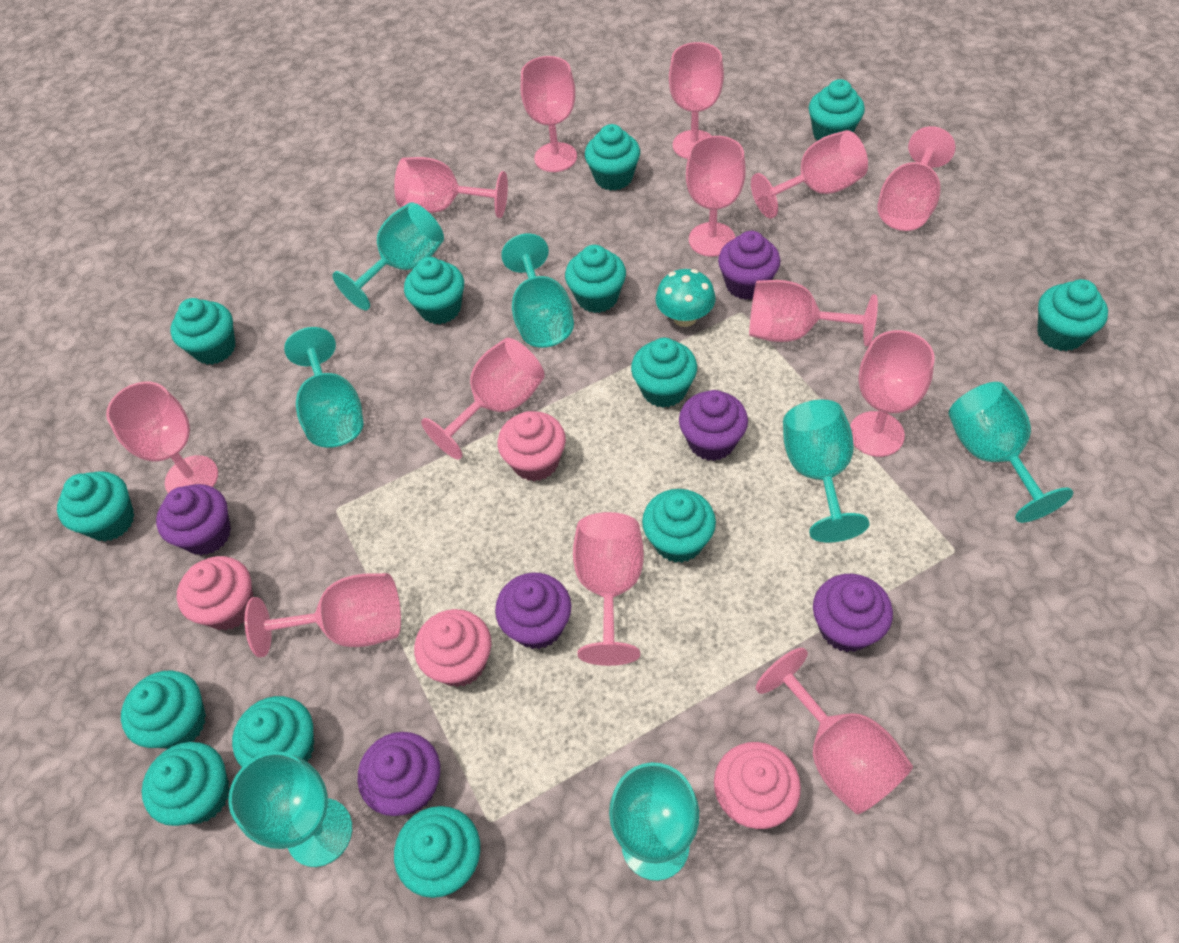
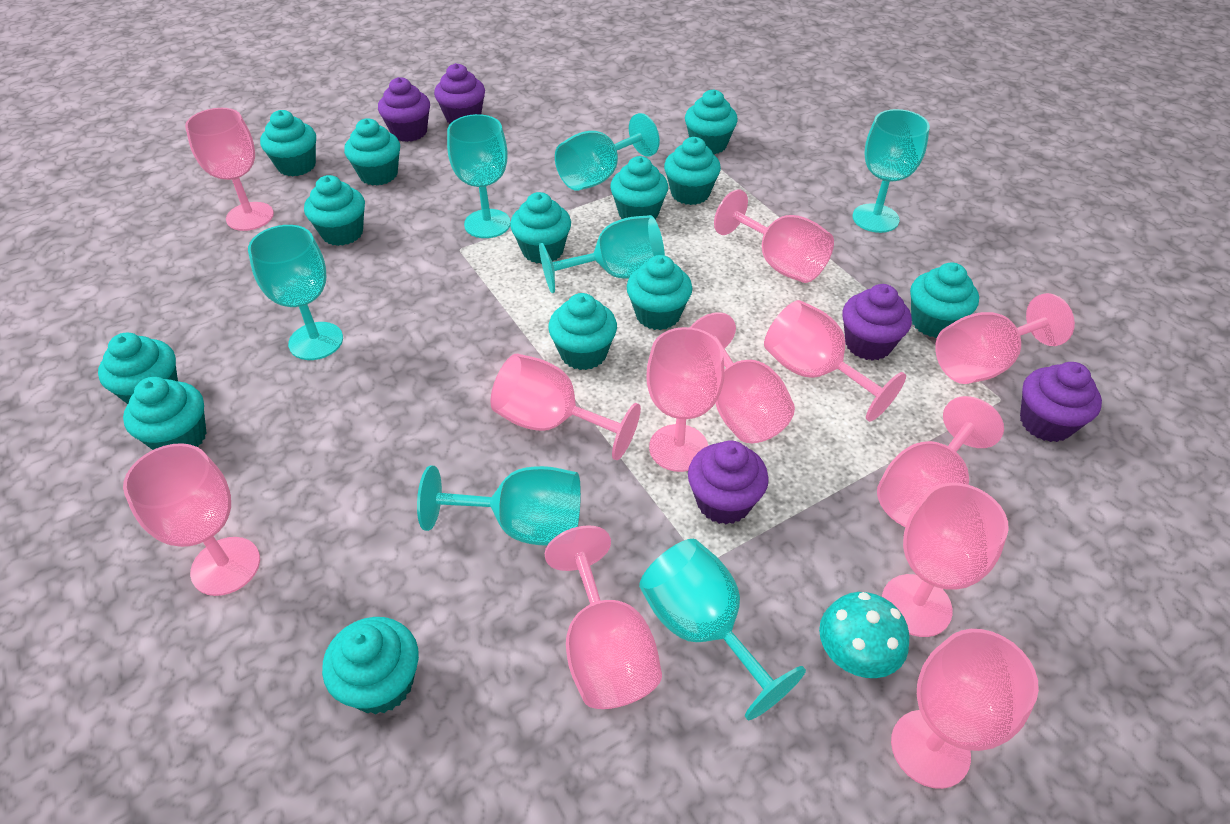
pink cupcake: [177,556,253,630] [414,609,491,687] [497,411,566,481] [714,742,801,829] = 4 -> none = 0
pink goblet: [106,382,218,493] [244,573,401,658] [394,157,508,218] [421,338,545,460] [521,56,577,172] [573,512,644,666] [669,42,724,159] [686,136,746,257] [749,280,878,347] [751,130,868,218] [756,648,913,814] [850,330,935,457] [877,126,955,231] = 13 -> [123,443,260,596] [185,108,274,231] [490,354,641,460] [545,525,662,709] [646,327,725,472] [691,312,795,443] [714,189,834,283] [764,300,906,422] [877,396,1004,527] [882,483,1009,637] [891,629,1039,789] [935,293,1075,384] = 12
purple cupcake: [156,484,231,555] [358,732,440,816] [495,572,571,649] [679,390,748,461] [718,231,780,300] [813,574,893,652] = 6 -> [378,77,430,142] [434,63,485,124] [688,441,769,524] [842,284,912,361] [1020,362,1102,442] = 5

